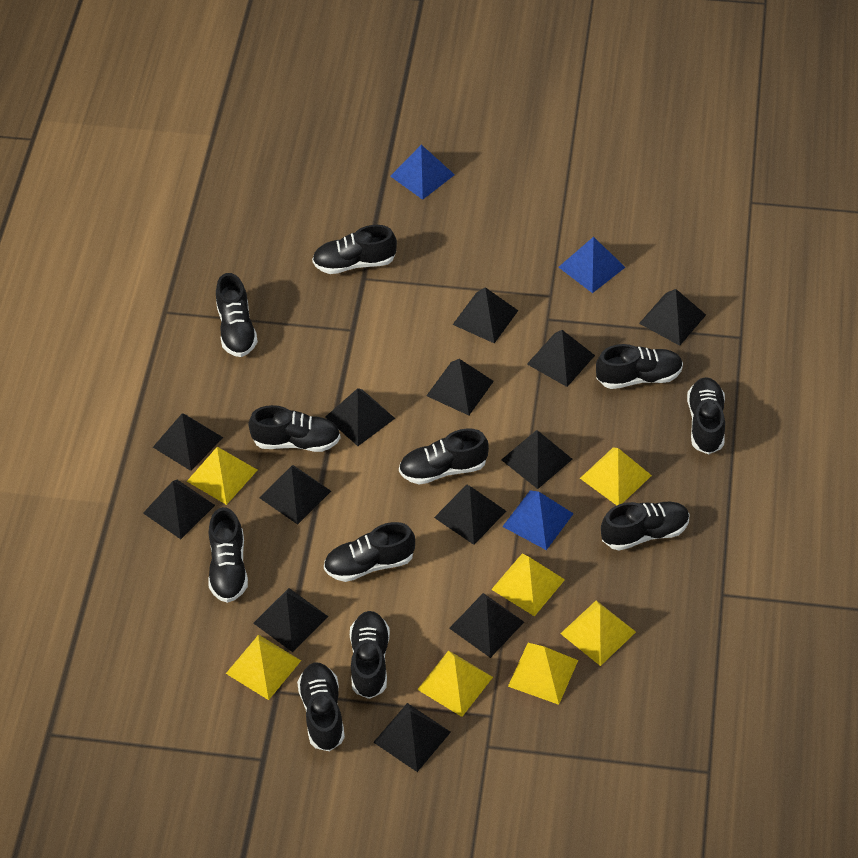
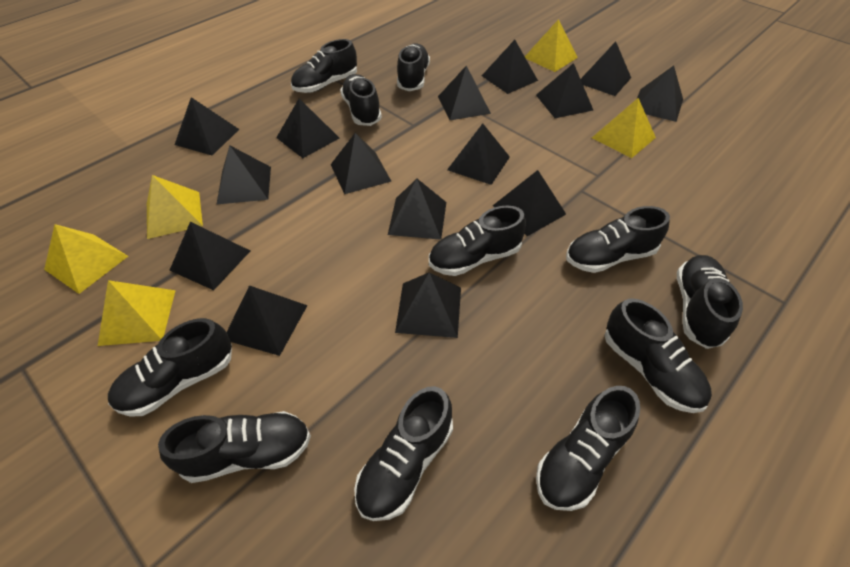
black pyramid: [143,480,215,539] [153,413,223,471] [254,588,328,652] [260,465,331,525] [326,388,395,446] [373,703,451,772] [426,359,494,415] [434,485,506,545] [449,593,524,658] [452,287,518,343] [501,430,572,489] [527,330,595,387] [639,289,706,346] = 13 -> [169,222,250,290] [175,97,239,155] [216,145,271,205] [227,285,308,356] [276,98,339,158] [331,133,391,194] [388,179,446,240] [395,272,461,338] [438,66,491,120] [447,123,510,185] [482,40,538,94] [493,170,566,236] [536,63,593,118] [581,42,631,96] [637,66,683,122] = 15
blue pyramid: [390,145,455,200] [502,491,574,550] [559,237,625,293] = 3 -> none = 0
yellow pyramid: [187,447,257,505] [226,635,301,700] [417,650,493,717] [491,554,565,616] [508,643,578,705] [560,601,636,666] [580,448,652,505] = 7 -> [44,224,128,294] [98,280,176,346] [147,175,203,239] [525,19,578,72] [592,98,656,158] = 5

